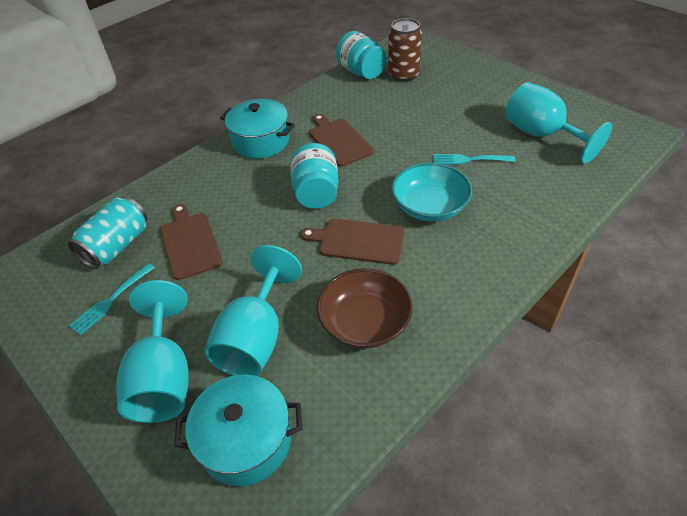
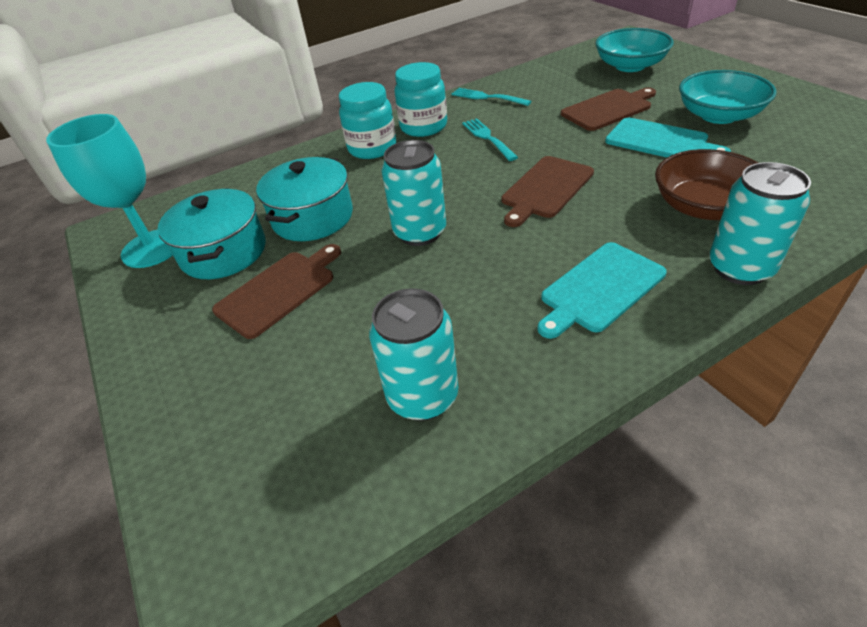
brown can: [388,18,422,82] = 1 -> none = 0
turquoise bowl: [392,163,472,222] = 1 -> [595,28,674,72] [679,70,776,124] = 2
turquoise can: [68,196,147,269] = 1 -> [369,288,458,421] [382,140,446,246] [709,162,811,285] = 3
turquoise cutting board: none = 0 -> [537,242,667,339] [605,118,731,158] = 2
turquoise goblet: [116,280,189,423] [204,245,302,376] [505,82,612,164] = 3 -> [46,114,173,268] = 1

